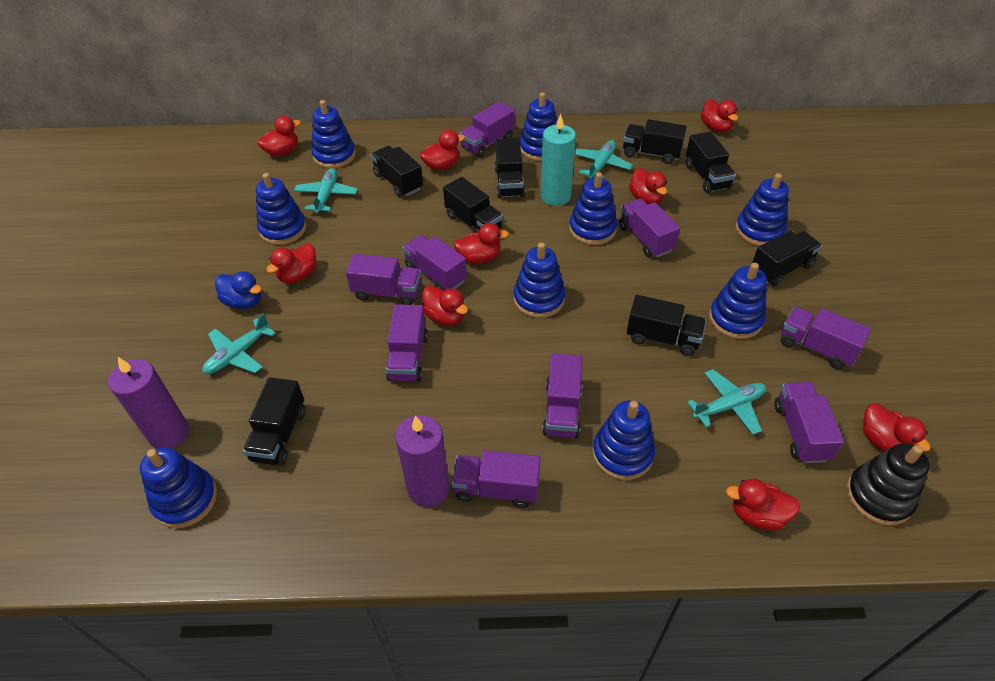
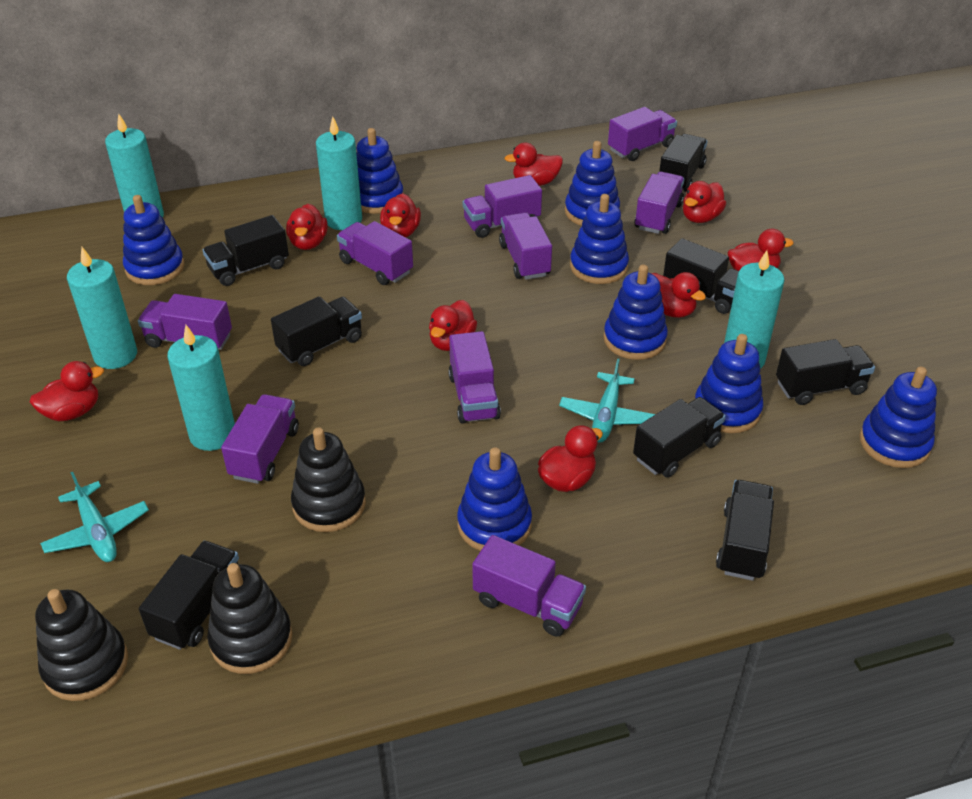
black stacking toy: [846,443,930,526] = 1 -> [35,589,128,701] [207,563,292,674] [291,427,366,532] = 3
blue duck: [215,271,262,309] = 1 -> none = 0
blue stacking toy: [140,447,217,528] [256,173,306,245] [311,100,356,168] [514,242,565,318] [520,92,557,161] [569,172,617,245] [592,400,655,480] [709,262,767,339] [736,173,789,246] = 9 -> [123,195,184,285] [356,128,403,214] [457,447,532,551] [565,141,620,226] [570,194,629,284] [603,264,668,360] [695,334,763,433] [860,367,937,468] = 8
purple candle: [108,357,189,449] [395,415,450,507] = 2 -> none = 0
turquoise candle: [541,114,576,206] = 1 -> [67,247,137,369] [105,114,164,217] [167,325,235,451] [316,116,362,230] [724,251,785,369] = 5
turquoise plane: [202,313,276,374] [294,168,358,213] [574,140,633,179] [687,369,766,435] = 4 -> [40,472,149,562] [559,358,655,443] = 2

